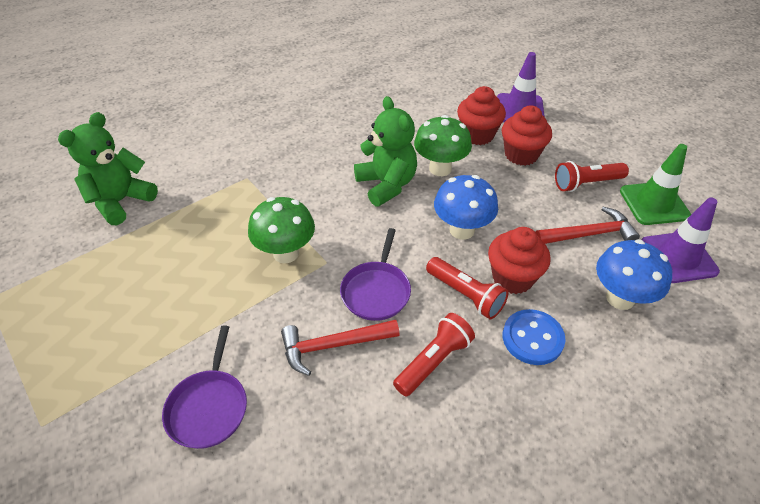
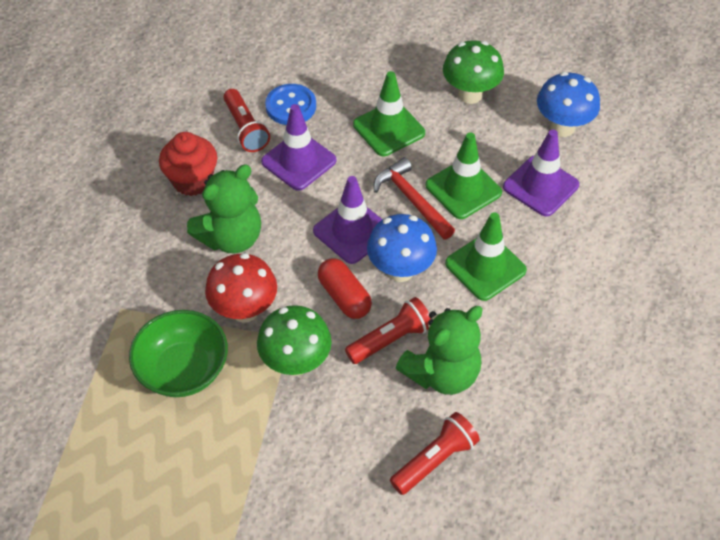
green bowl: none = 0 -> [129,310,228,397] = 1
green traffic cone: [620,144,691,225] = 1 -> [353,71,425,156] [425,133,502,219] [445,212,527,301] = 3
purple pan: [162,325,247,449] [340,228,411,321] = 2 -> none = 0
purple traffic cone: [497,52,545,122] [641,198,720,283] = 2 -> [261,104,337,191] [313,176,382,264] [503,129,579,216] = 3
red capsule: none = 0 -> [318,258,372,319] = 1
red cupcake: [457,86,506,145] [488,227,551,294] [502,105,552,166] = 3 -> [159,132,217,196] = 1
red hammer: [281,320,399,376] [536,207,640,244] = 2 -> [374,157,455,240] = 1
red mushroom: none = 0 -> [205,253,277,323] = 1

